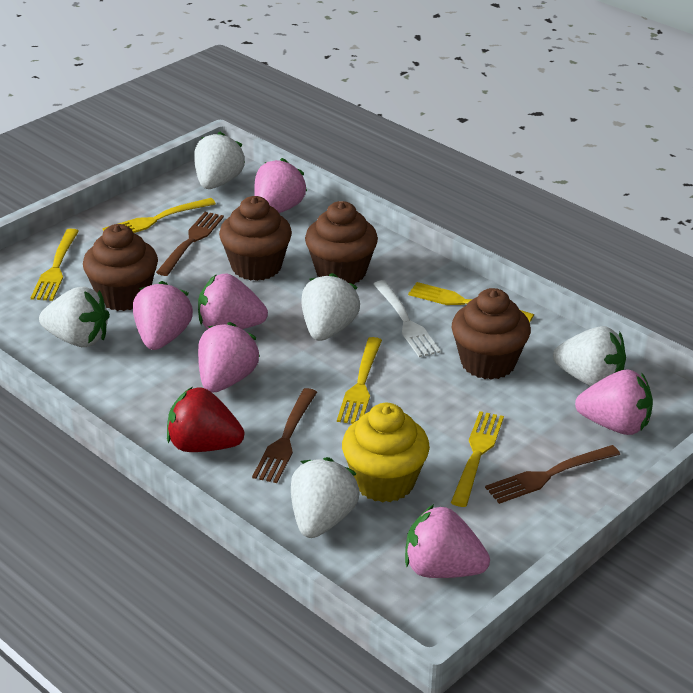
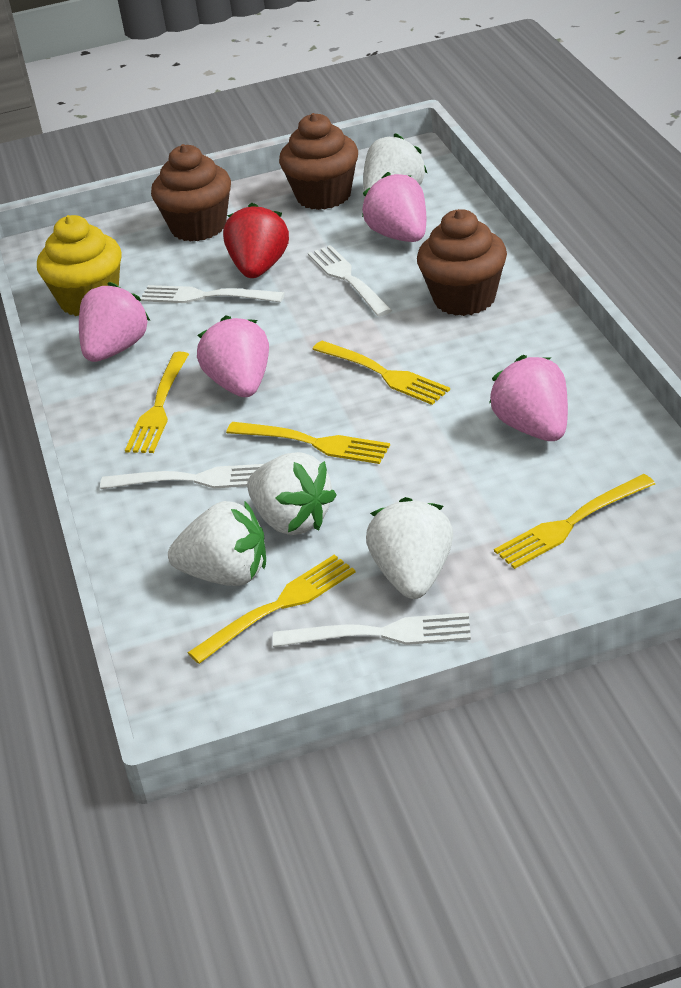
brown cupcake: [83,224,158,311] [219,196,292,281] [305,201,378,284] [452,288,531,380] = 4 -> [151,144,231,242] [279,113,358,210] [417,209,507,316] = 3
brown fork: [156,212,224,276] [252,388,317,483] [485,445,620,504] = 3 -> none = 0
pink strawberry: [133,281,193,350] [198,274,268,329] [198,322,260,393] [254,158,307,213] [405,504,490,578] [575,369,653,435] = 6 -> [79,282,150,362] [197,316,269,397] [362,172,426,242] [489,355,568,441] = 4
white fork: [373,280,441,357] = 1 -> [100,464,263,489] [140,285,285,303] [273,613,471,647] [308,245,392,317] = 4
white strawberry: [39,286,110,347] [194,132,245,189] [291,457,360,538] [301,273,360,341] [553,326,626,386] = 5 -> [168,501,266,586] [247,452,337,535] [363,133,427,191] [366,497,453,599] = 4

